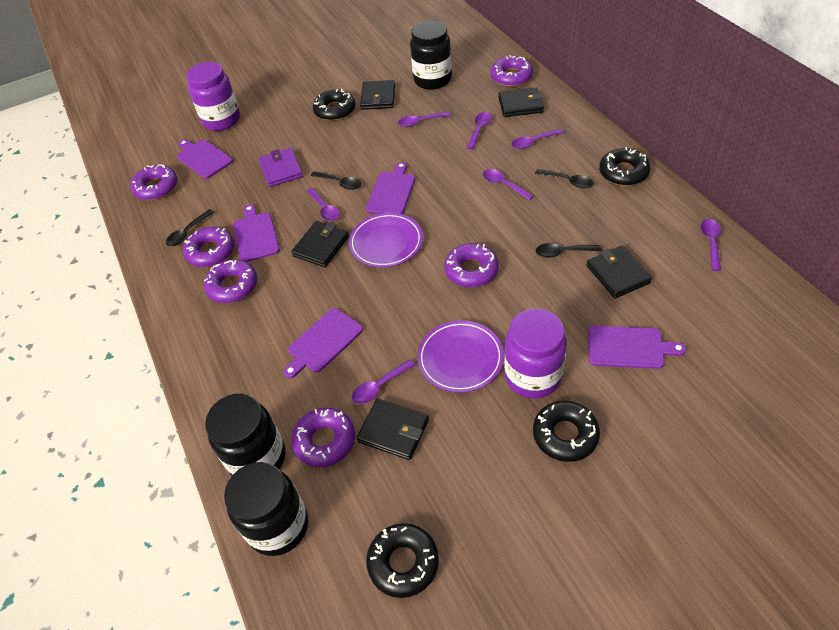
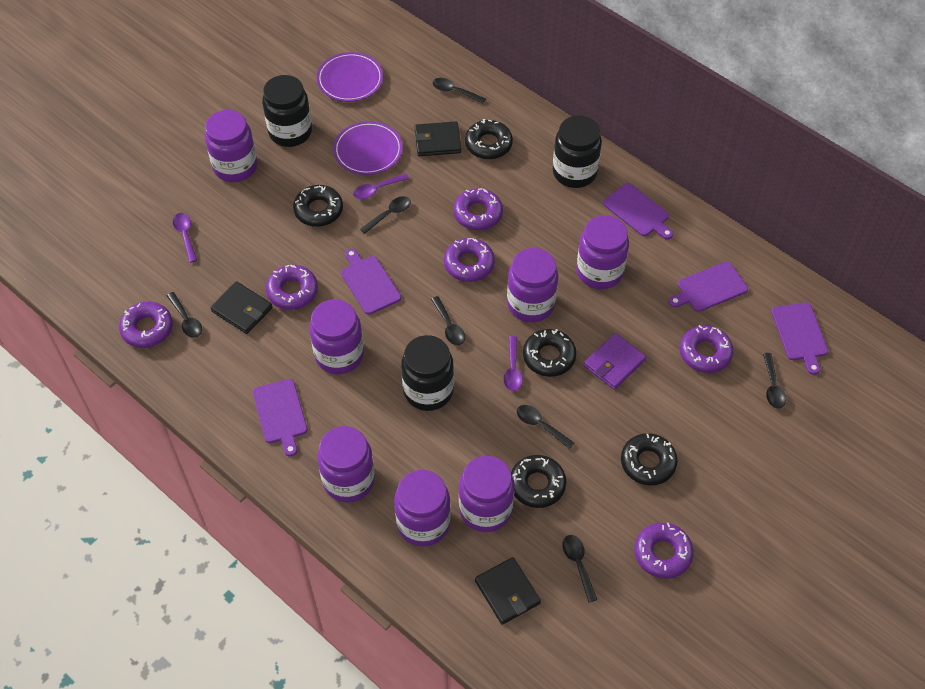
black donut: [313,89,355,121] [366,523,439,598] [533,401,600,462] [599,147,651,186] = 4 -> [293,185,343,227] [465,119,513,159] [511,455,566,508] [523,329,576,377] [621,433,678,485] = 5
black spoon: [166,209,214,246] [311,171,361,190] [535,169,594,189] [536,243,602,258] = 4 -> [167,292,202,338] [360,196,411,234] [431,296,465,345] [433,78,486,104] [517,405,574,449] [563,535,597,603] [763,353,786,409] = 7
black wallet: [291,221,349,267] [357,399,429,460] [360,80,395,110] [498,88,544,117] [586,246,652,298] = 5 -> [210,281,272,334] [414,121,461,156] [475,557,541,625] = 3
purple jar: [186,62,240,131] [504,309,567,399] = 2 -> [205,110,257,182] [310,299,364,374] [317,426,375,503] [394,470,451,547] [459,456,514,532] [507,248,558,322] [577,215,629,289] = 7
purple spoon: [306,188,340,221] [352,359,416,404] [398,112,451,127] [467,112,492,149] [483,169,534,200] [511,129,564,149] [701,219,721,271] = 7 -> [173,213,197,263] [353,173,409,199] [503,336,523,391] = 3

